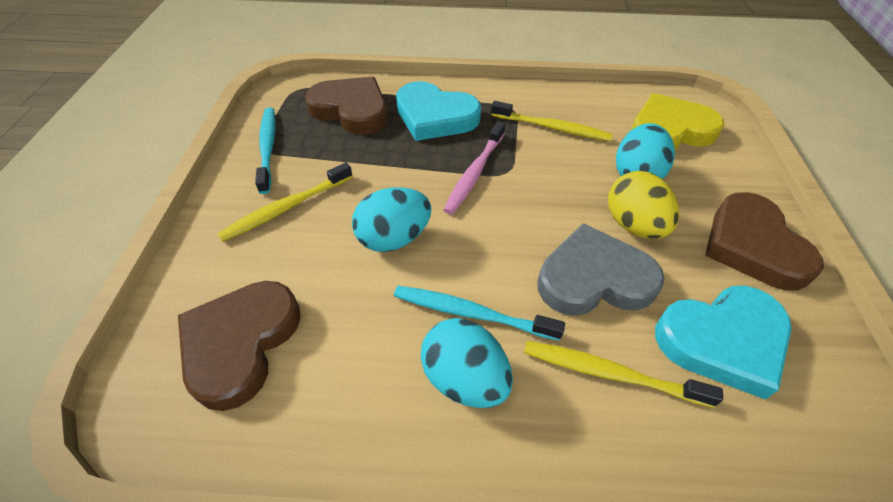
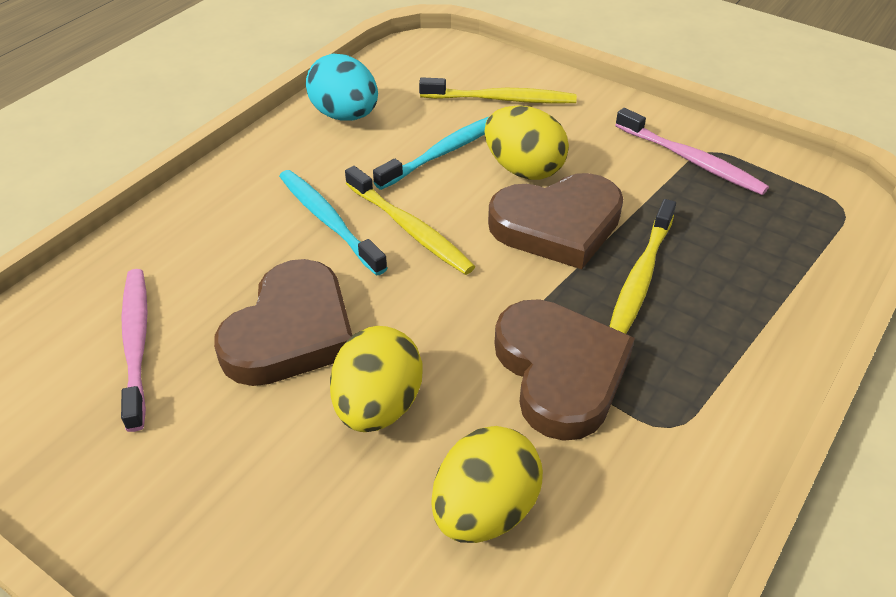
grey heart: [538,223,665,316] = 1 -> none = 0
pink toothbrush: [443,121,505,215] = 1 -> [121,269,148,432] [615,108,769,195] = 2
turquoise egg: [352,187,432,252] [421,318,513,408] [616,123,675,179] = 3 -> [306,54,378,121] = 1
turquoise heart: [396,81,481,141] [655,285,792,400] = 2 -> none = 0
yellow egg: [608,171,679,239] = 1 -> [330,326,423,432] [431,426,543,543] [484,105,569,180] = 3
yellow heart: [631,93,724,151] = 1 -> none = 0

